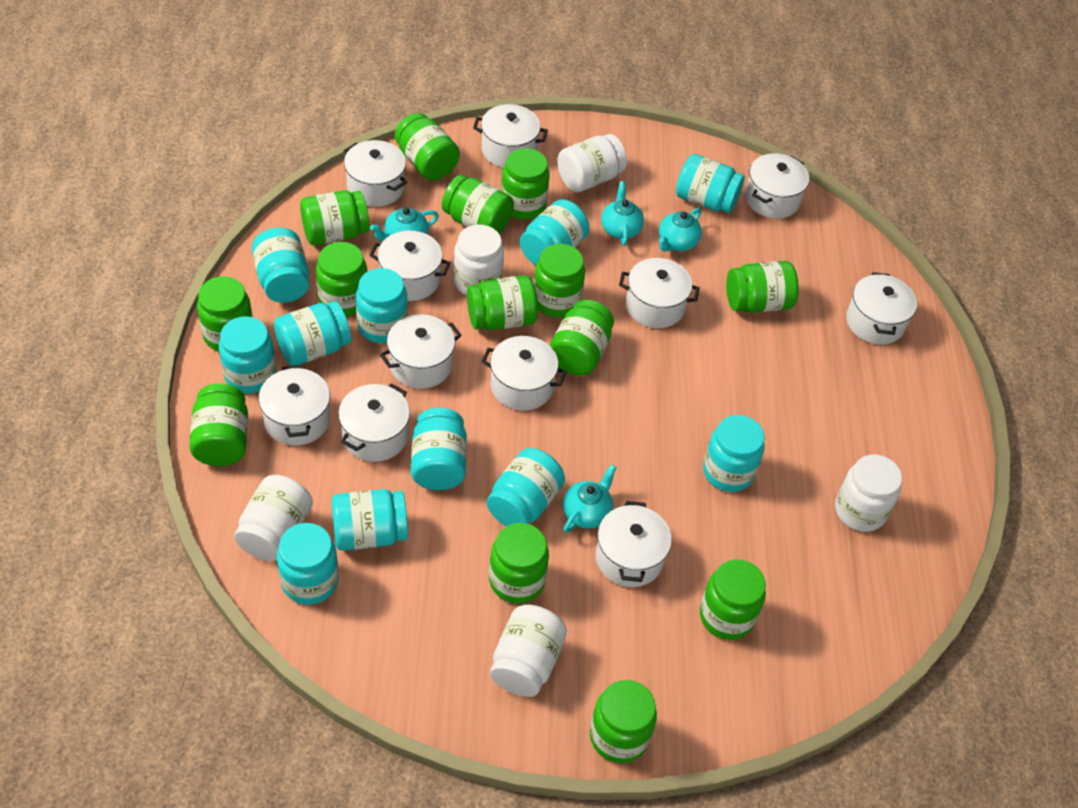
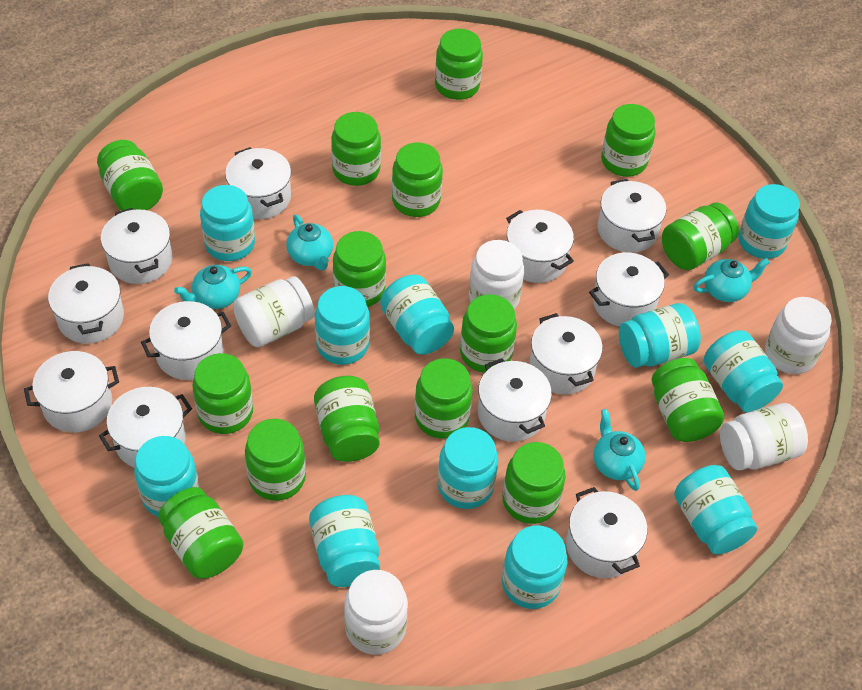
green jar: [189,383,248,466] [197,276,253,352] [300,190,370,245] [316,242,367,316] [395,113,460,180] [442,175,514,235] [467,275,538,330] [489,523,549,604] [501,148,550,219] [534,244,585,317] [549,300,614,376] [590,680,657,763] [700,559,766,640] [726,261,799,313] = 14 -> [97,140,163,211] [158,487,244,579] [192,353,253,434] [245,419,306,501] [314,376,380,462] [331,112,381,186] [333,231,386,307] [392,142,443,217] [415,358,473,439] [435,29,483,100] [460,294,517,373] [502,442,566,524] [601,104,655,177] [652,358,724,442] [662,202,739,270] = 15
white pot: [258,365,330,446] [338,383,410,462] [344,140,407,207] [369,231,451,301] [380,314,462,389] [473,104,548,168] [481,336,567,411] [596,501,672,587] [619,258,700,328] [745,153,809,219] [846,272,917,345] = 11 -> [24,351,119,433] [48,263,124,344] [99,387,192,468] [101,208,172,284] [141,301,231,380] [225,147,291,219] [478,358,552,442] [506,210,574,283] [529,313,603,395] [566,487,647,578] [589,252,669,327] [597,179,666,253] = 12

